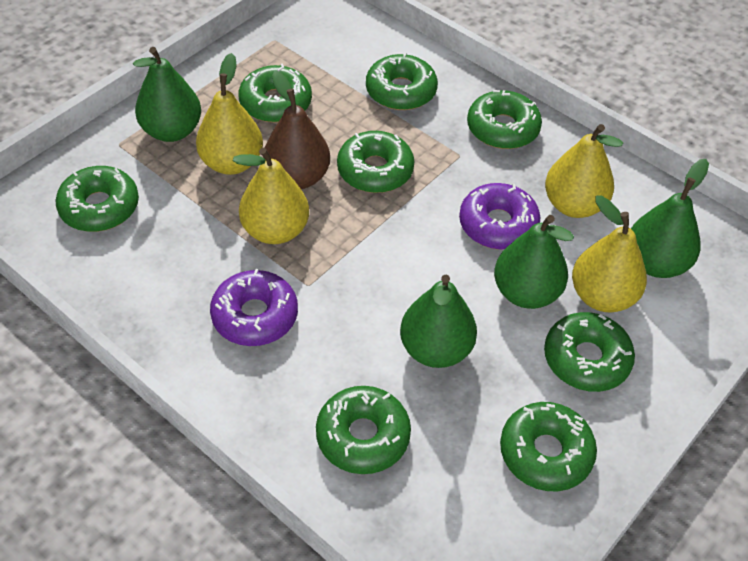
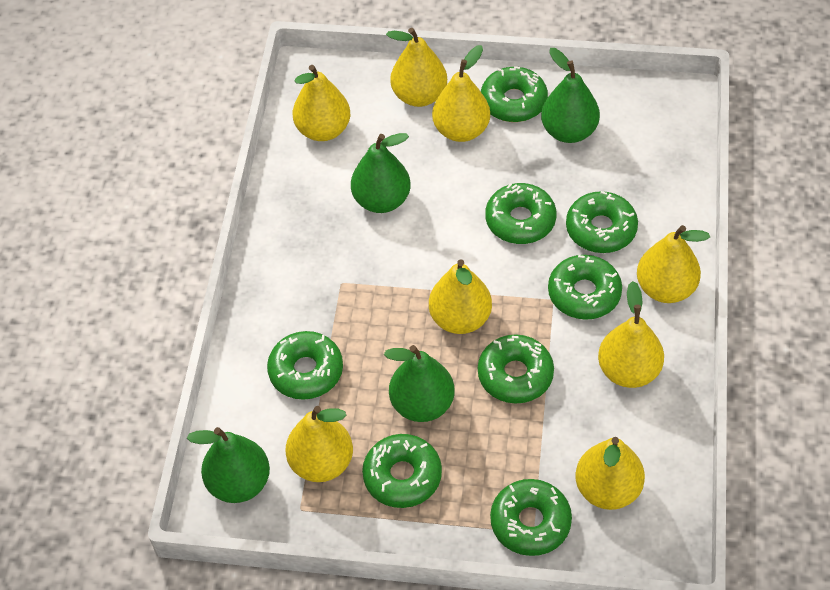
brown pear: [263,71,330,189] = 1 -> none = 0
purple donut: [210,269,298,346] [459,183,541,250] = 2 -> none = 0
yellow pear: [196,53,263,175] [233,148,309,244] [545,124,623,218] [572,195,647,313] = 4 -> [285,406,353,482] [293,65,350,141] [386,28,447,107] [429,259,492,334] [432,45,490,142] [576,437,645,510] [598,281,664,388] [637,225,710,303] = 8

